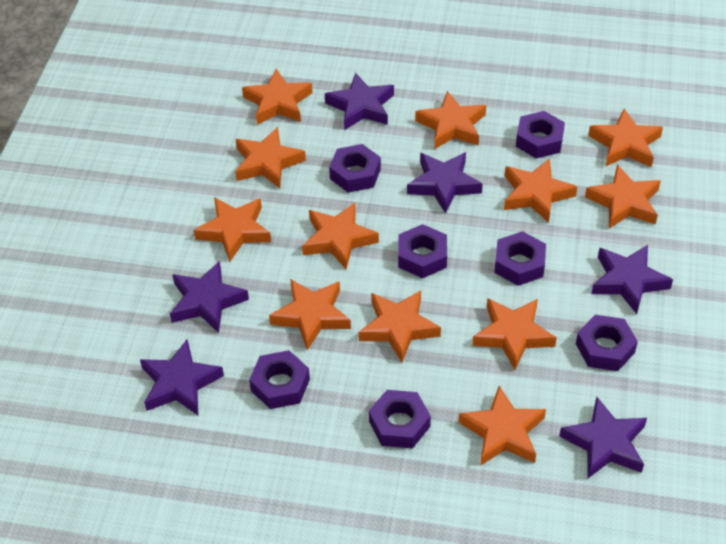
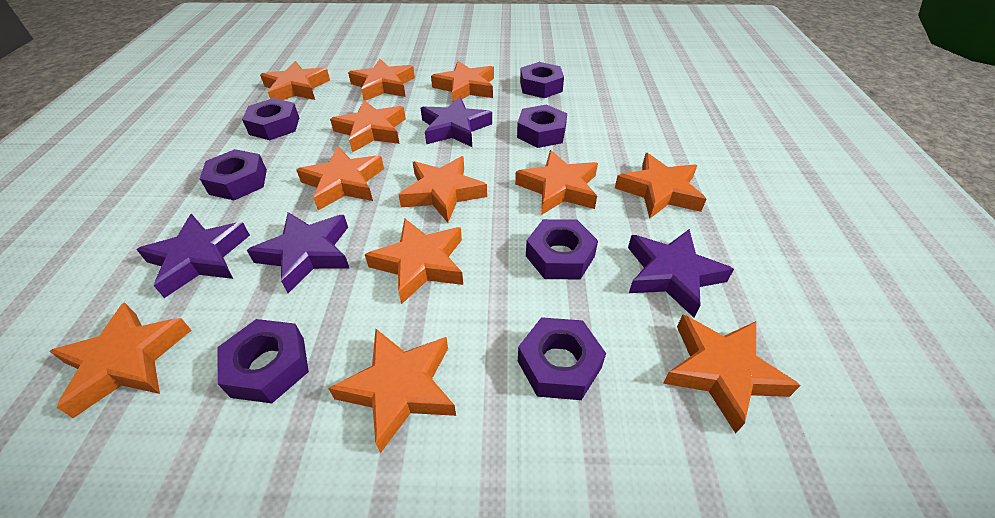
purple star: [140,339,224,415] [170,261,249,333] [325,73,394,130] [407,152,483,214] [559,397,647,479] [591,245,673,314] = 6 -> [136,214,250,298] [247,212,350,293] [421,97,492,147] [628,229,734,317] = 4

